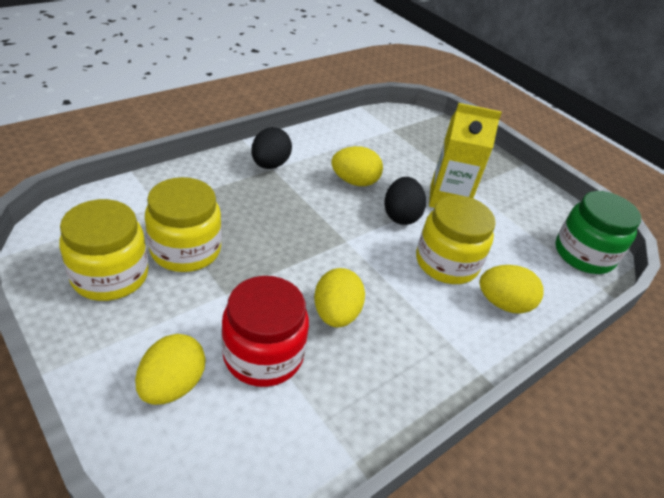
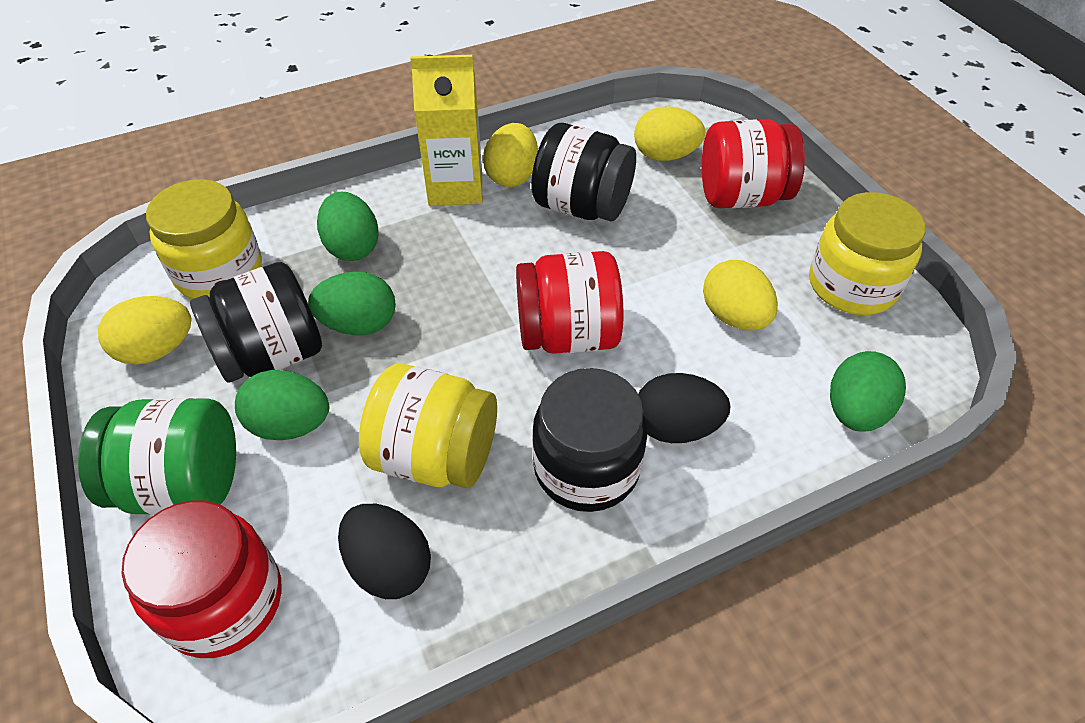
black jar: none = 0 -> [190,262,322,383] [531,123,636,222] [532,368,647,512] = 3
green egg: none = 0 -> [235,370,329,440] [308,272,396,335] [317,192,379,261] [830,351,906,432] = 4
red jar: [221,276,309,387] = 1 -> [122,500,282,658] [516,251,623,354] [702,120,805,208] = 3

